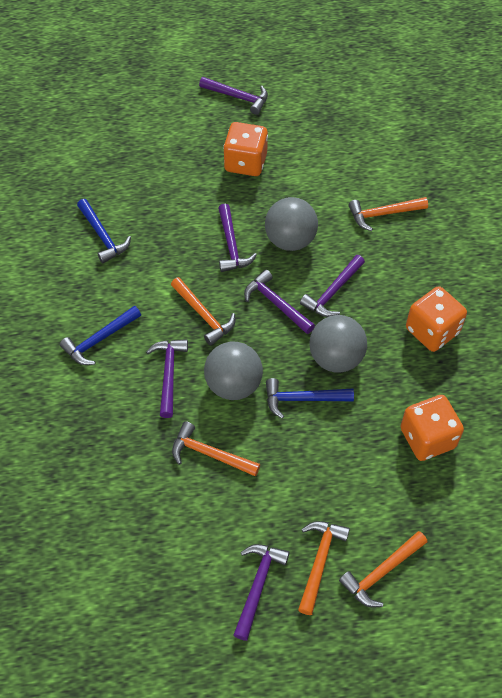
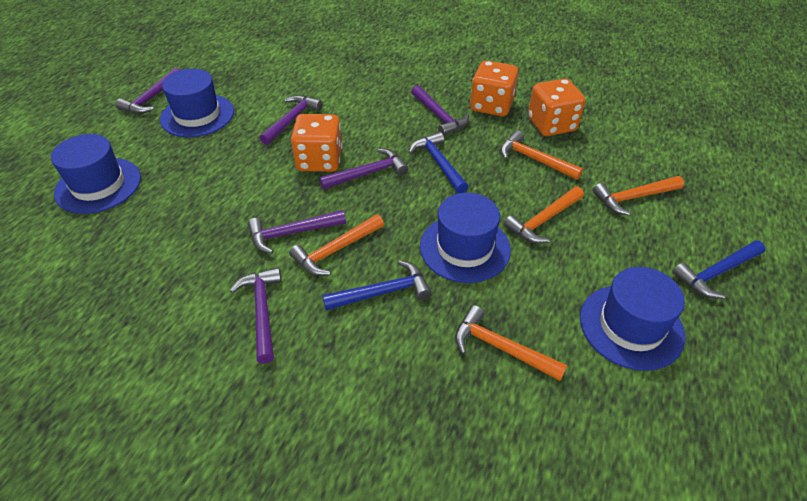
blue hat: none = 0 -> [51,134,141,214] [160,69,234,137] [420,193,511,283] [580,267,685,371] = 4
grey ball: [204,342,263,400] [265,197,318,251] [309,315,367,372] = 3 -> none = 0

